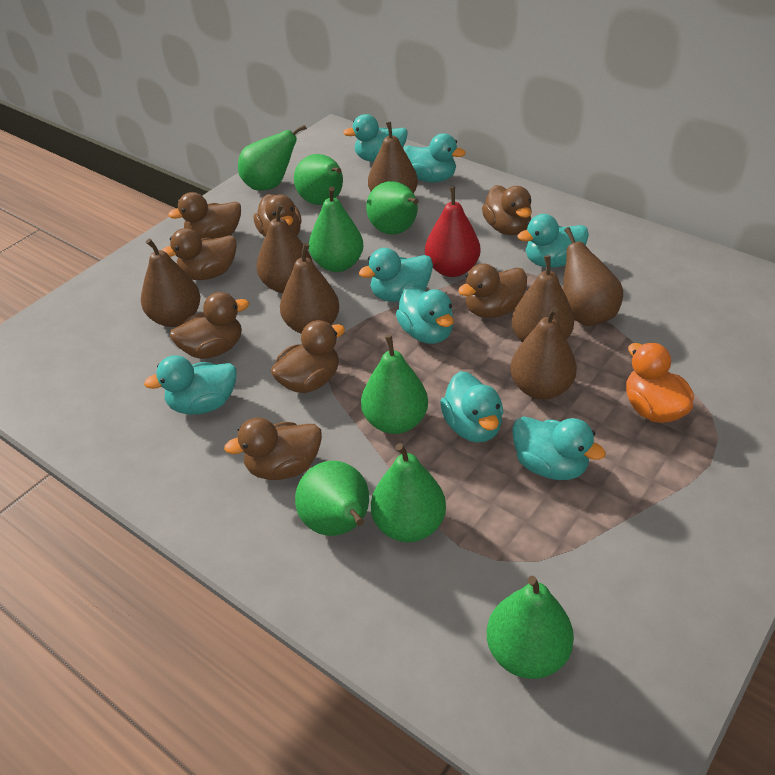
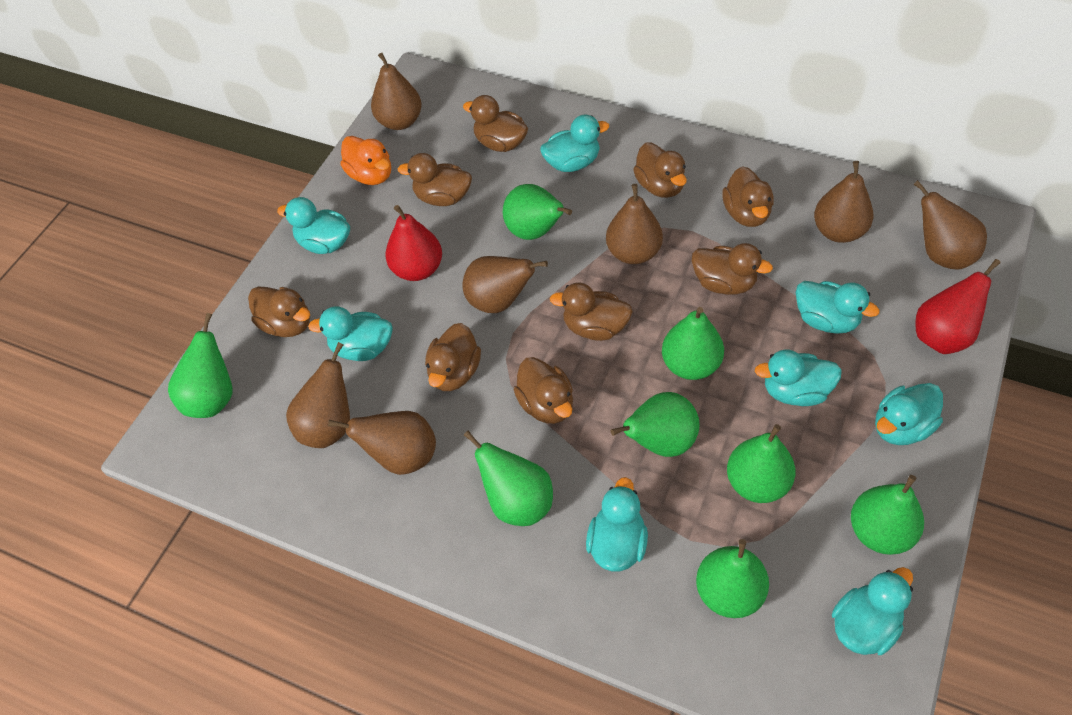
brown duck: [162,228,237,280] [168,192,241,239] [170,292,249,359] [224,417,322,480] [254,194,302,237] [271,320,345,393] [458,263,527,318] [482,185,532,235] = 8 -> [248,286,310,337] [398,153,472,206] [425,323,481,391] [463,95,528,152] [514,357,573,424] [550,282,633,341] [633,143,687,198] [692,243,773,295] [722,166,774,227] = 9
red pear: [425,187,480,277] = 1 -> [385,205,442,281] [915,259,1001,354] = 2

